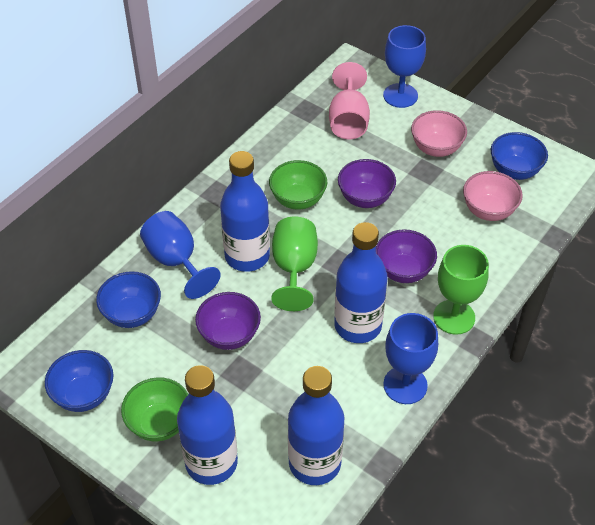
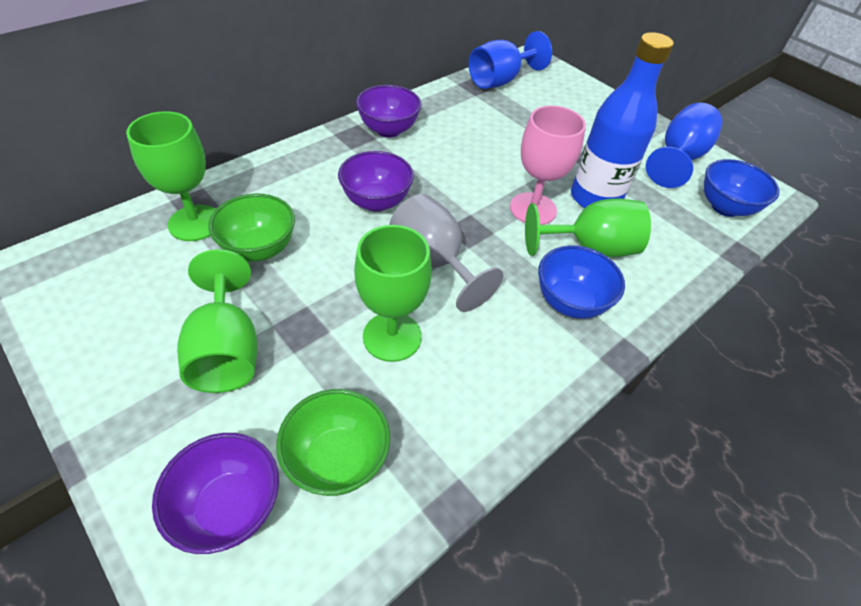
blue bottle: [177,365,238,485] [220,151,270,272] [288,366,344,485] [334,222,388,343] = 4 -> [571,32,674,208] = 1
blue bowl: [45,350,114,412] [96,271,161,328] [491,132,548,180] = 3 -> [538,245,625,319] [703,159,780,217] = 2
blue goblet: [140,211,221,299] [383,25,426,108] [383,313,438,404] = 3 -> [469,31,552,89] [646,103,722,188] = 2
green goblet: [271,216,318,311] [433,245,489,335] = 2 -> [126,111,216,241] [177,249,257,393] [354,225,432,362] [525,199,651,257] = 4
grey goblet: none = 0 -> [389,194,503,312] = 1
pink bowl: [411,110,467,157] [463,171,523,221] = 2 -> none = 0

